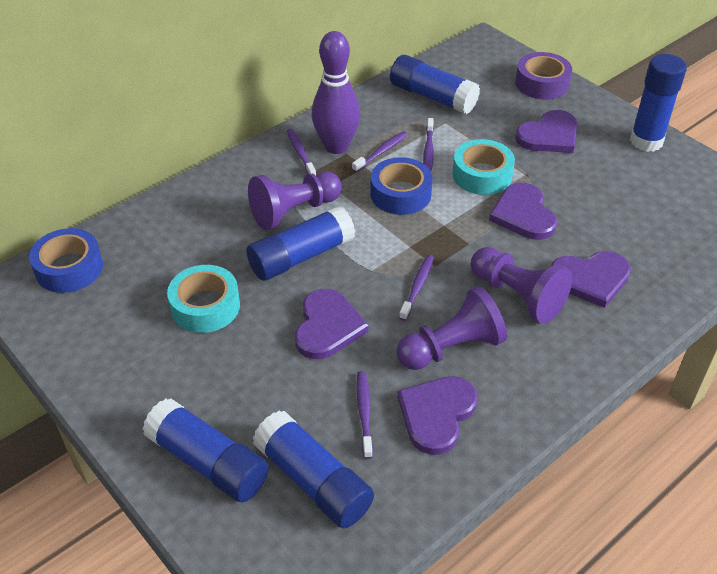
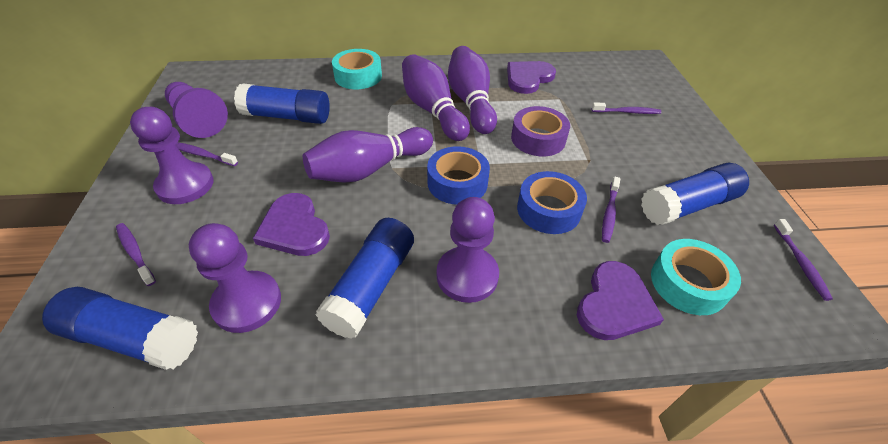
blue glue stick: [143,399,269,502] [246,206,355,281] [253,410,374,528] [390,55,480,114] [630,54,687,152] = 5 -> [42,287,198,370] [234,84,330,124] [315,218,414,339] [641,163,749,225] = 4
purple bowling pin: [311,31,360,154] = 1 -> [303,127,433,182] [402,54,470,141] [448,46,497,134] = 3
purple heart: [295,289,369,359] [397,376,478,455] [489,183,557,240] [515,110,578,153] [551,251,631,308] = 5 -> [253,193,330,256] [507,61,556,94] [577,261,664,340] = 3
purple pawn: [248,171,342,230] [397,286,507,370] [471,247,572,324] = 3 -> [130,107,214,204] [165,82,228,138] [189,223,281,333] [437,197,499,303] = 4

